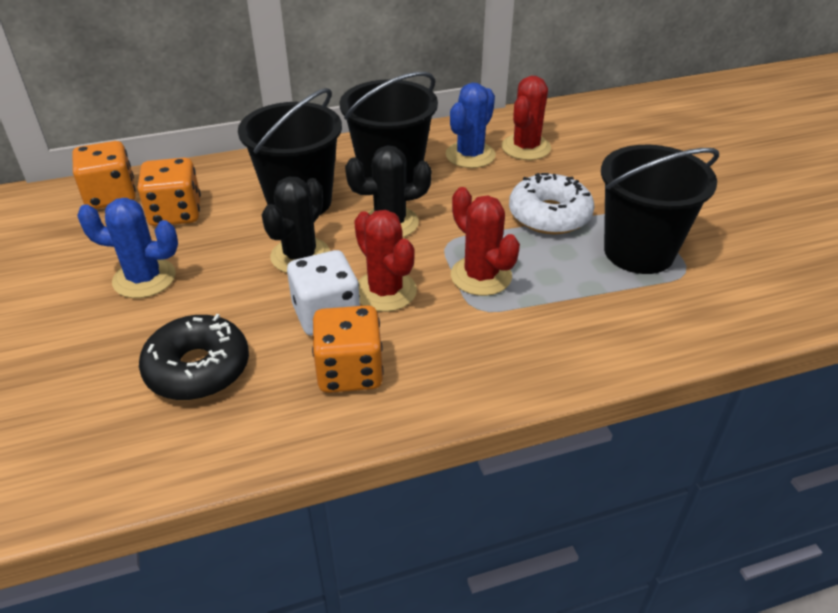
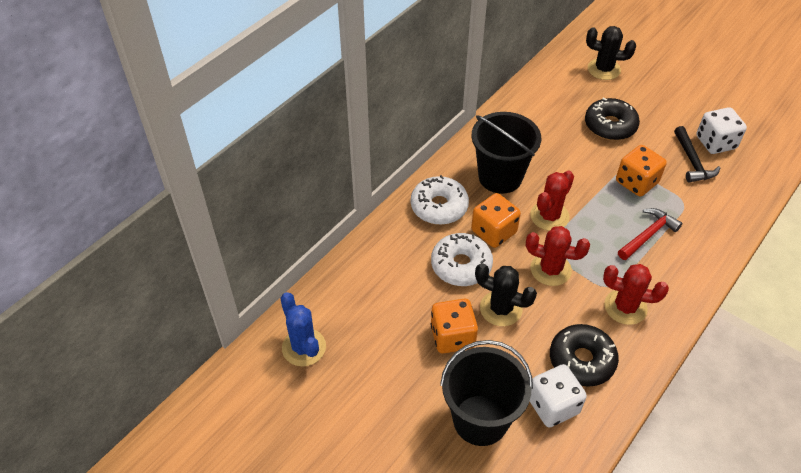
black bucket: [238,88,342,215] [340,72,438,184] [601,145,719,274] = 3 -> [440,340,533,446] [471,112,541,194] = 2
black donut: [139,314,249,401] = 1 -> [550,324,619,387] [585,98,640,140] = 2
black hammer: none = 0 -> [674,126,720,182] = 1
blue cactus: [77,198,178,298] [445,83,496,168] = 2 -> [280,292,326,367] = 1
red hammer: none = 0 -> [618,208,682,260] = 1
white dice: [287,250,360,336] = 1 -> [530,364,587,427] [696,107,747,154] = 2
white donut: [509,173,594,234] = 1 -> [411,175,469,225] [431,233,493,286] = 2

